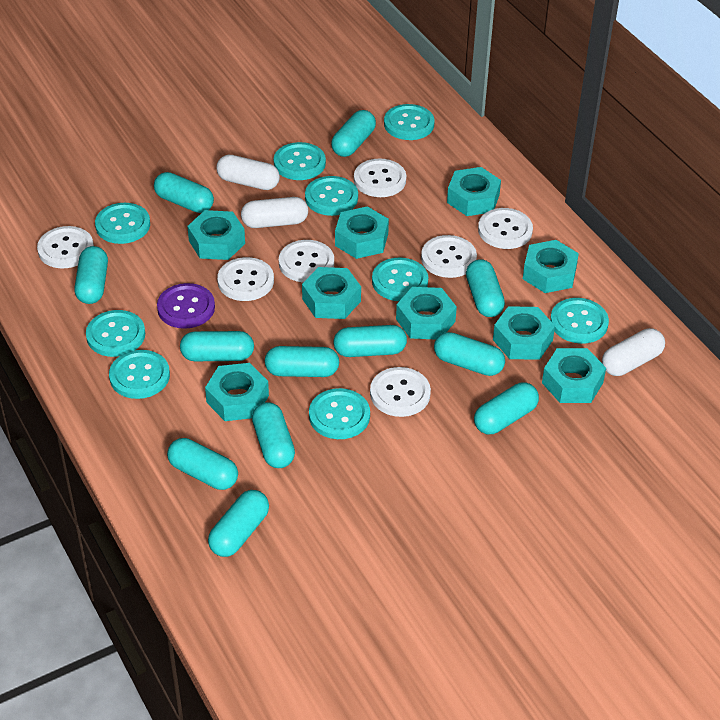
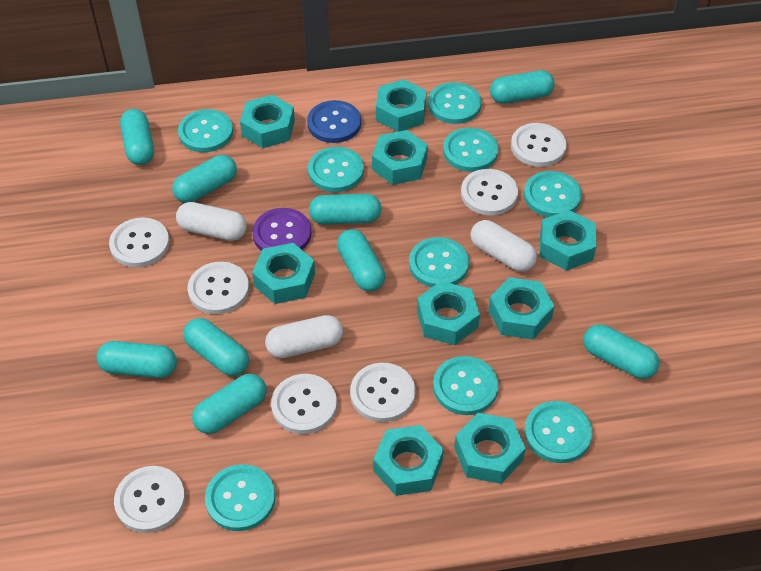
blue button: none = 0 -> [307,100,361,143] = 1
turquoise capsule: [74,246,108,304] [154,172,214,213] [167,438,238,490] [180,331,254,361] [208,490,269,557] [252,402,295,468] [265,346,339,377] [331,110,376,157] [333,325,407,357] [434,332,505,376] [466,259,505,317] [474,382,539,434] = 12 -> [96,341,177,378] [120,109,154,165] [172,155,237,203] [183,318,249,376] [192,374,267,434] [309,194,381,225] [337,229,385,291] [490,70,555,104] [583,324,659,379] = 9

